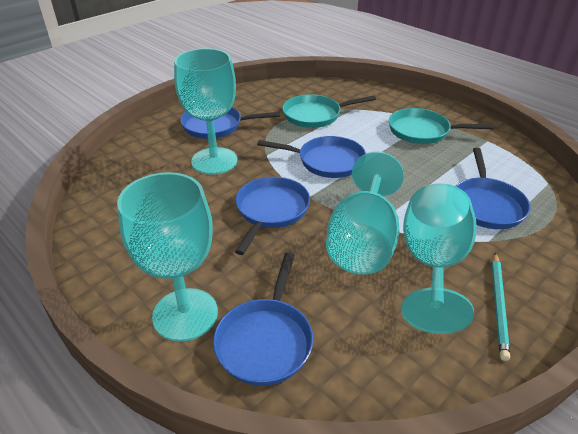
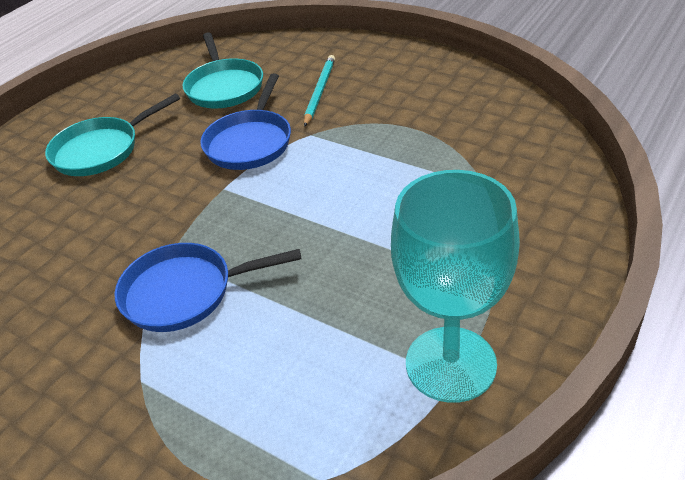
blue pan: [180,107,280,139] [213,253,313,386] [235,177,310,255] [257,136,366,178] [456,148,531,229] = 5 -> [115,243,301,332] [200,74,291,170] = 2
turquoise goblet: [117,172,218,342] [174,48,237,175] [326,151,404,274] [401,183,476,334] = 4 -> [391,170,520,403] = 1

